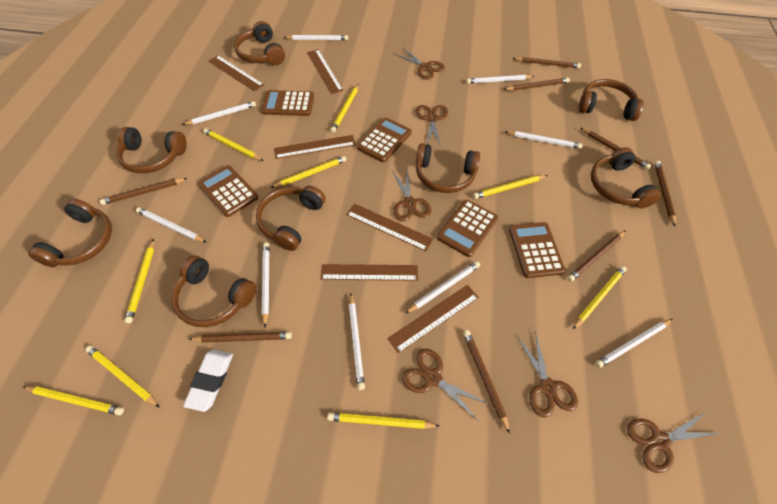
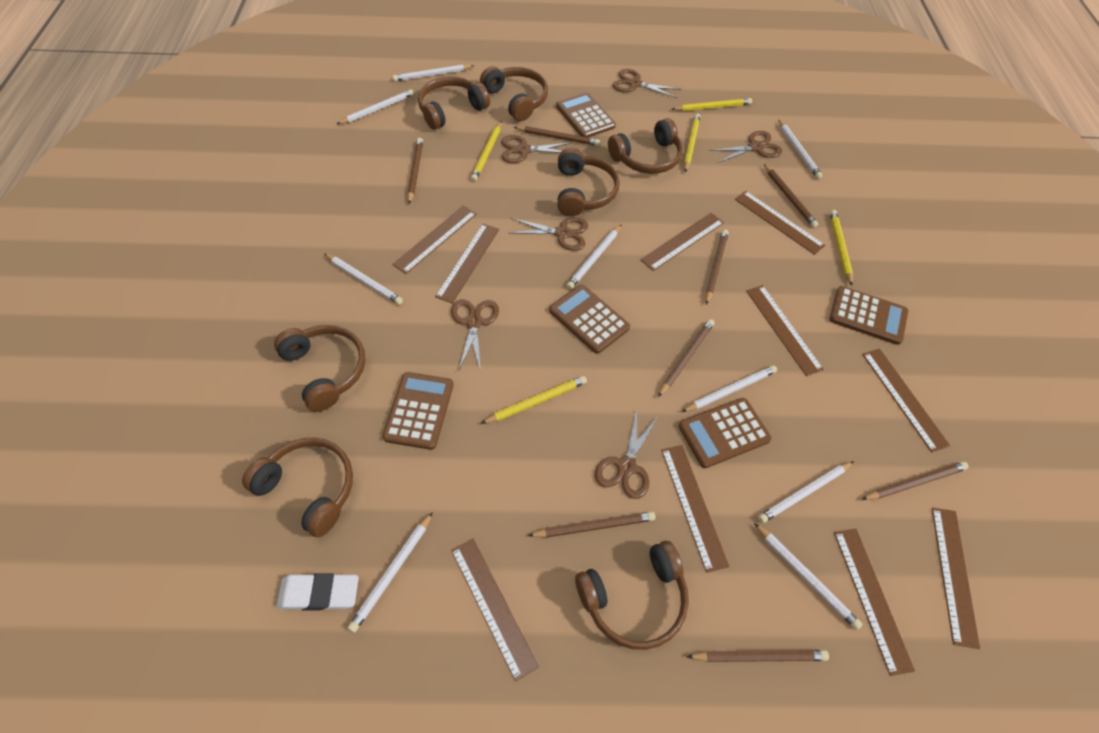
brown headphones: [28,199,112,267] [116,127,187,173] [171,256,256,327] [234,21,285,65] [256,186,325,251] [416,143,480,193] [579,79,644,121] [591,147,661,208] = 8 -> [242,437,353,537] [274,325,365,412] [418,77,490,130] [480,66,548,121] [557,148,620,216] [575,541,689,650] [608,118,683,174] = 7
brown ruler: [208,55,264,92] [274,135,356,159] [307,49,343,94] [320,264,418,281] [346,203,433,251] [387,285,479,353] = 6 -> [392,205,477,274] [435,224,499,304] [451,538,539,681] [640,213,724,271] [661,445,729,573] [735,191,825,255] [746,285,824,376] [834,529,915,676] [862,349,950,453] [932,508,980,649] = 10
yellow pencil: [23,386,124,415] [85,346,160,408] [124,239,154,323] [203,128,264,161] [270,156,346,188] [327,412,439,429] [330,84,359,132] [473,175,547,199] [573,266,627,329] = 9 -> [471,122,502,181] [481,376,587,424] [672,98,752,111] [684,113,701,172] [830,210,853,286] = 5

